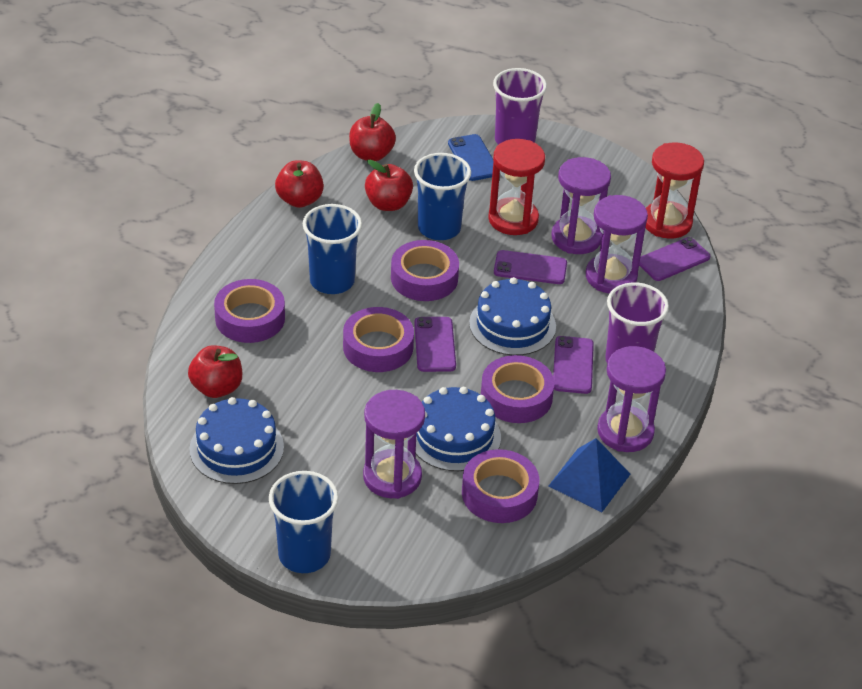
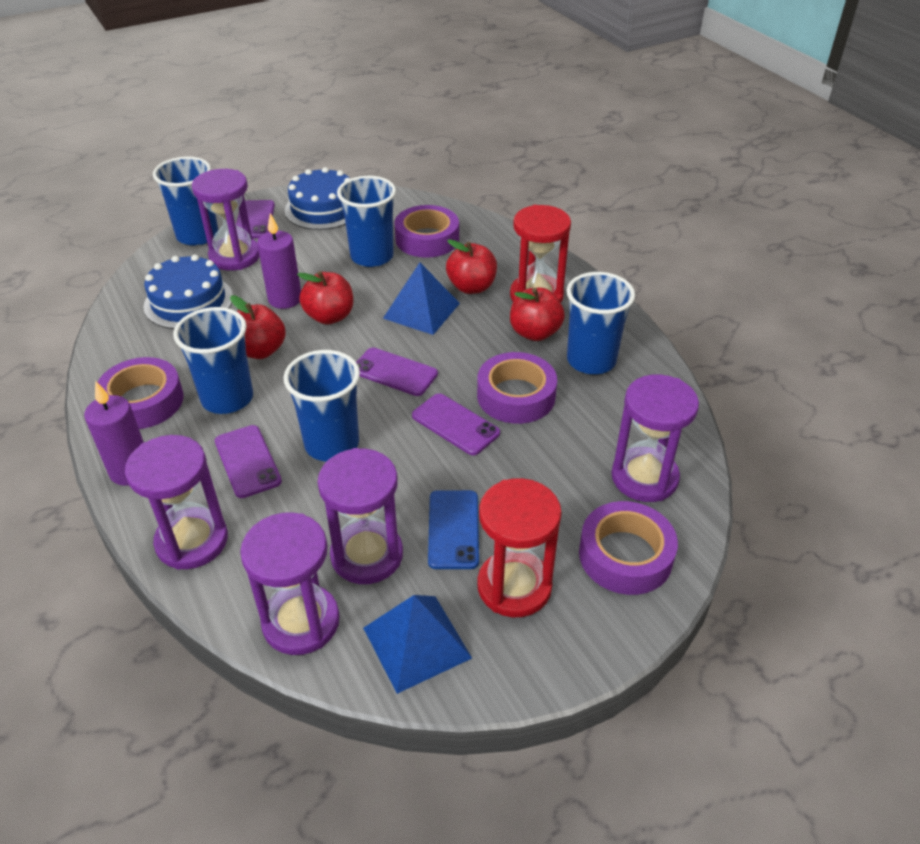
blue cake: [189,397,284,484] [416,387,501,471] [469,277,556,355] = 3 -> [144,255,233,329] [285,167,350,230] = 2
blue cup: [269,471,339,573] [303,204,362,294] [414,153,471,240] = 3 -> [153,156,218,246] [173,307,253,414] [283,350,360,461] [337,176,396,267] [567,272,635,374] = 5
blue pyramid: [549,438,630,513] = 1 -> [363,595,472,694] [383,263,460,335] = 2
purple candle: none = 0 -> [84,381,144,486] [257,213,301,309] = 2
purple cup: [493,68,547,145] [605,282,669,363] = 2 -> none = 0
purple hourglass: [363,390,425,499] [551,157,611,254] [586,195,648,294] [597,346,666,452] = 4 -> [125,435,228,570] [192,169,260,271] [240,512,340,655] [318,448,403,584] [611,375,699,502] = 5
purple tape: [214,279,285,343] [343,307,414,372] [391,240,459,301] [462,449,539,523] [481,355,554,423] = 5 -> [97,357,184,429] [394,205,459,258] [477,352,557,424] [579,501,678,595] = 4

